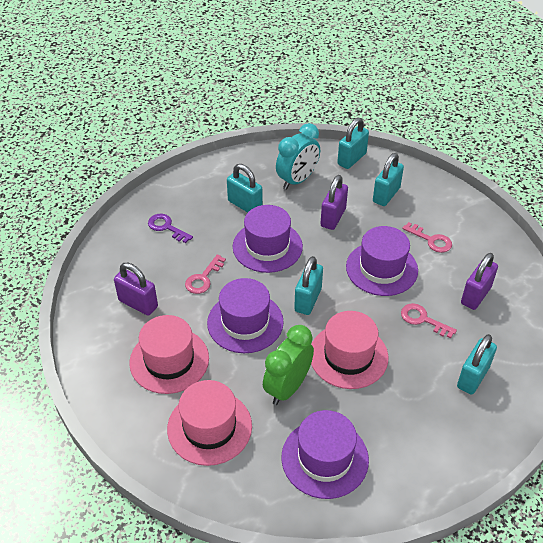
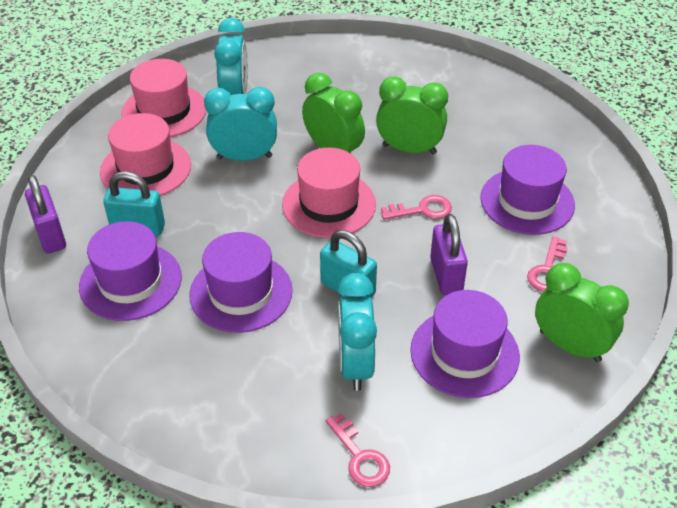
green clock: [263,325,314,405] = 1 -> [302,73,365,153] [376,76,448,154] [535,263,629,362] = 3
purple key: [148,214,193,243] = 1 -> none = 0
purple padlock: [114,263,158,316] [321,175,348,230] [461,253,498,310] = 3 -> [25,175,66,254] [430,214,468,295] = 2
turquoise clock: [276,123,320,190] = 1 -> [204,87,277,161] [214,18,248,95] [338,273,377,391] = 3
turquoise padlock: [227,164,263,213] [294,256,323,315] [337,118,369,169] [373,153,404,206] [457,334,497,395] = 5 -> [103,171,165,237] [320,230,377,298] = 2

